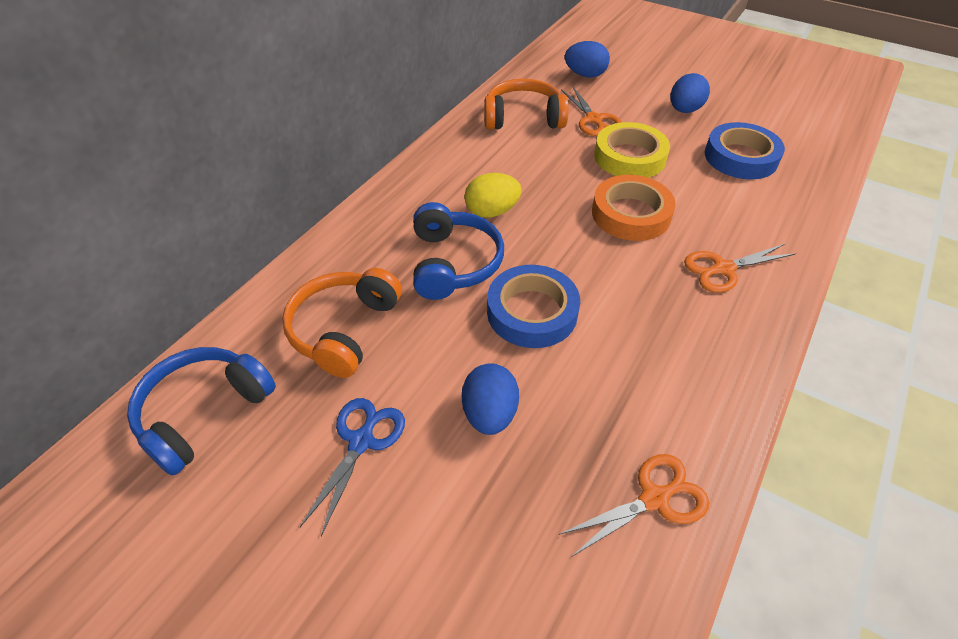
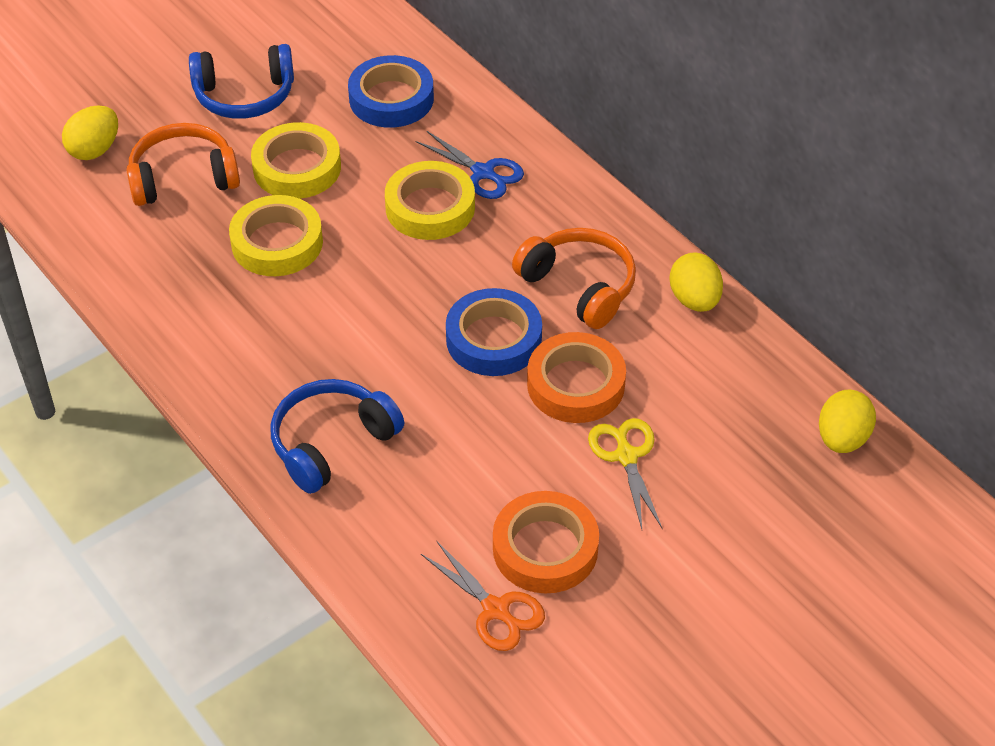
blue egg: [462,363,519,435] [565,41,610,78] [671,73,710,113] = 3 -> none = 0
orange scissors: [559,454,709,557] [561,86,622,136] [684,244,796,293] = 3 -> [421,540,545,651] = 1
orange tape: [592,175,676,241] = 1 -> [493,491,599,594] [527,332,626,423] = 2
yellow egg: [464,173,522,218] = 1 -> [62,105,118,160] [670,252,723,312] [819,390,876,453] = 3
yellow scissors: none = 0 -> [588,418,662,529] = 1
yellow tape: [594,122,670,178] = 1 -> [229,195,323,276] [251,122,341,199] [385,161,475,240] = 3

